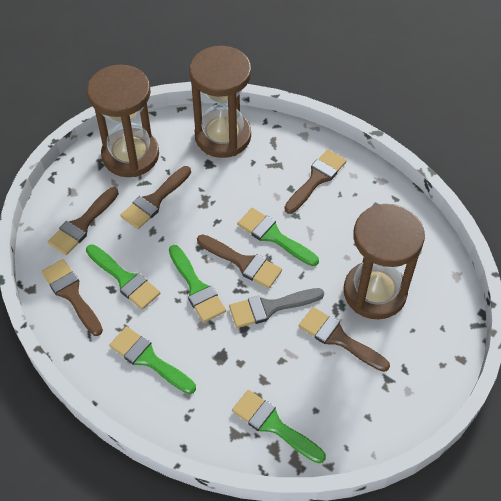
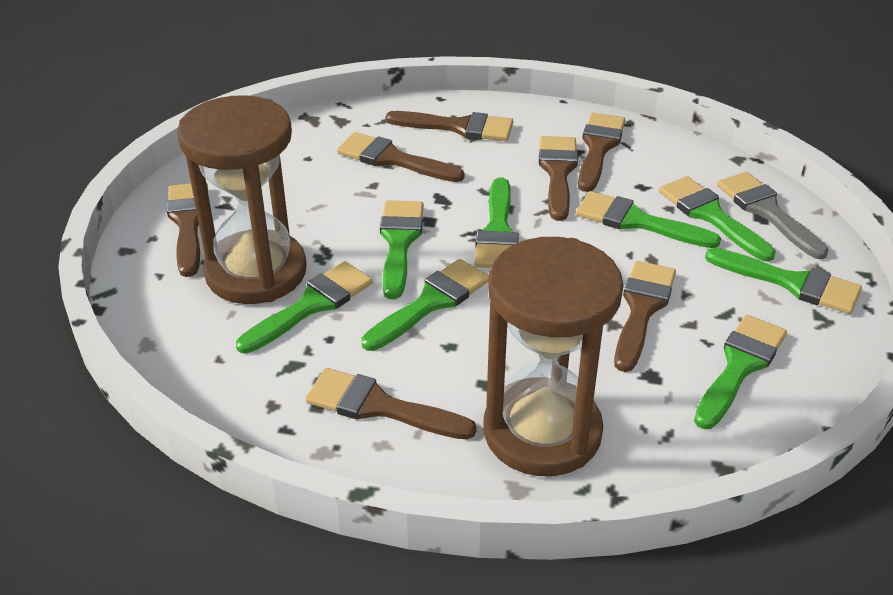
brown brush: [41,259,103,336] [48,187,119,255] [120,166,191,229] [197,234,282,289] [284,149,347,214] [299,307,390,372] = 6 -> [167,182,208,277] [306,368,477,440] [337,132,464,182] [386,111,513,141] [539,136,578,221] [578,113,625,192] [614,261,676,372] = 7
brown hourglass: [87,65,159,177] [189,46,251,158] [344,204,425,319] = 3 -> [177,95,307,304] [483,237,624,476] = 2
green brush: [86,244,160,310] [109,326,196,394] [169,245,226,323] [232,390,326,463] [237,208,319,266] = 5 -> [236,261,373,354] [361,259,488,351] [380,200,424,299] [475,177,519,268] [576,191,721,248] [659,176,775,261] [694,315,787,429] [705,248,862,314] = 8

